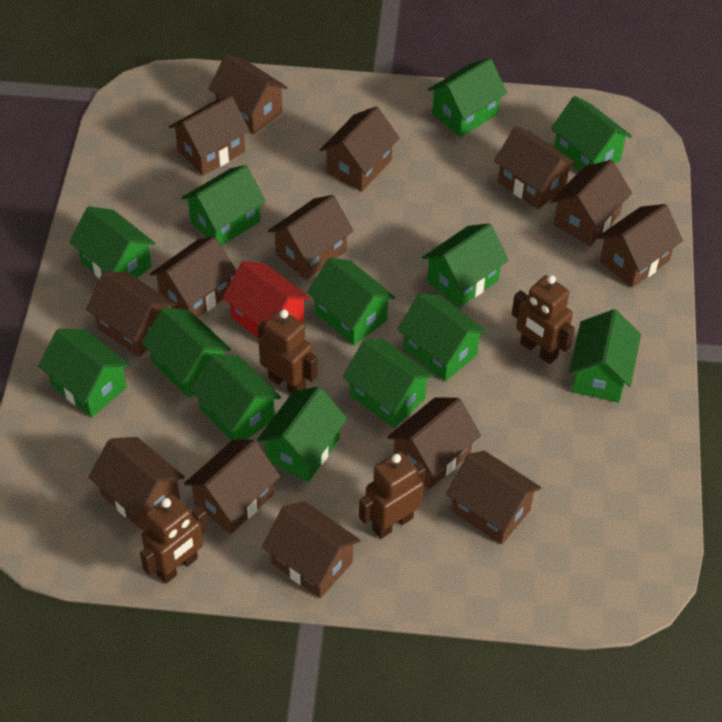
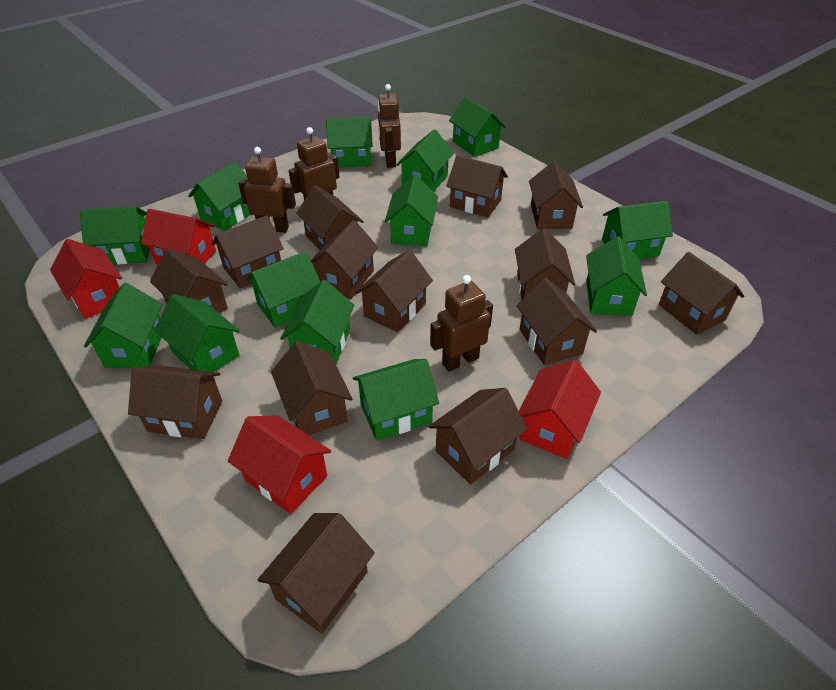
red house: [222,261,311,338] = 1 -> [50,239,122,319] [141,209,216,265] [228,415,331,514] [519,360,601,459] = 4

